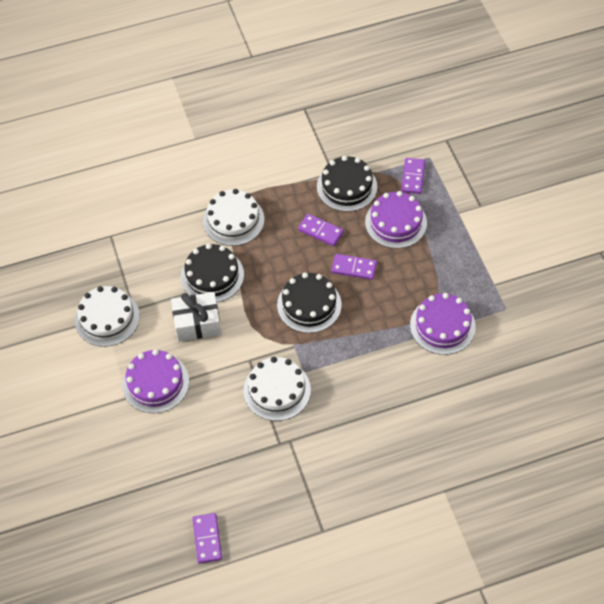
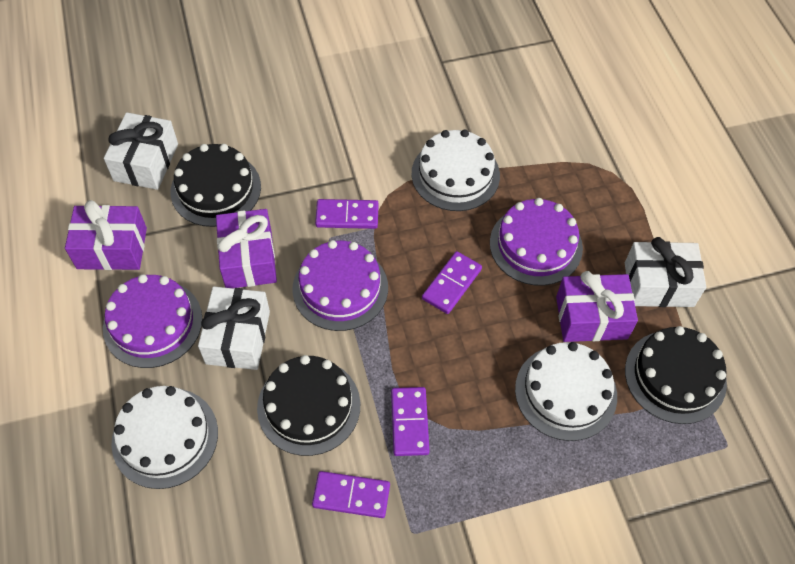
purple gift: none = 0 -> [65,200,147,270] [216,209,277,288] [556,271,638,342] = 3
white gift: [171,292,221,342] = 1 -> [104,112,178,190] [198,287,270,370] [625,237,706,307] = 3

